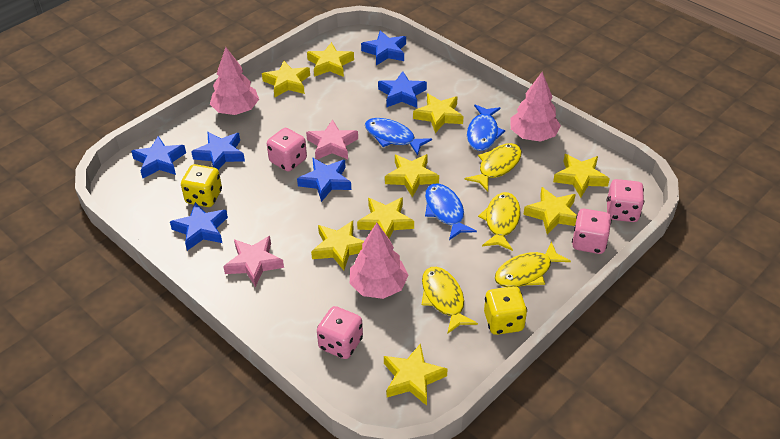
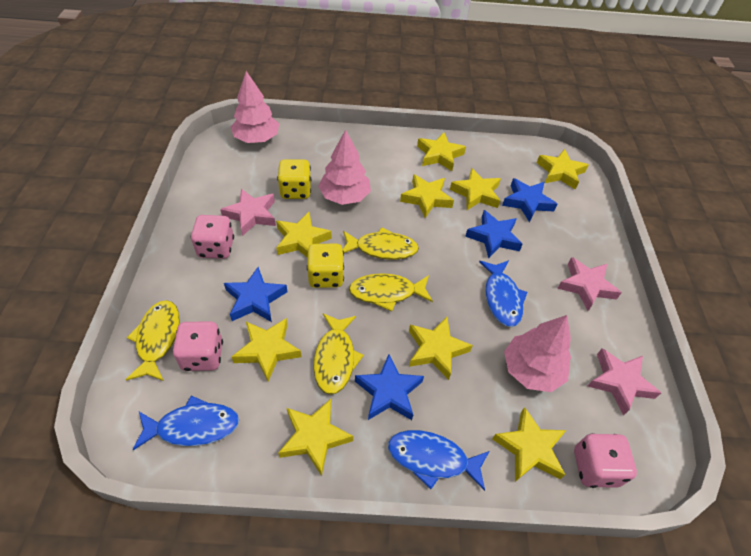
blue star: [131,136,186,178] [170,202,228,251] [191,132,245,170] [297,158,351,202] [361,31,406,65] [378,71,427,108] = 6 -> [224,267,288,322] [355,354,424,420] [465,210,523,258] [502,178,557,222] = 4
pink dice: [267,128,307,171] [317,306,363,359] [572,209,612,254] [607,179,644,222] = 4 -> [173,321,223,371] [191,215,234,259] [574,433,637,488] = 3
pink star: [223,236,284,287] [306,119,358,159] = 2 -> [220,189,276,236] [557,257,622,311] [588,348,661,415] = 3

